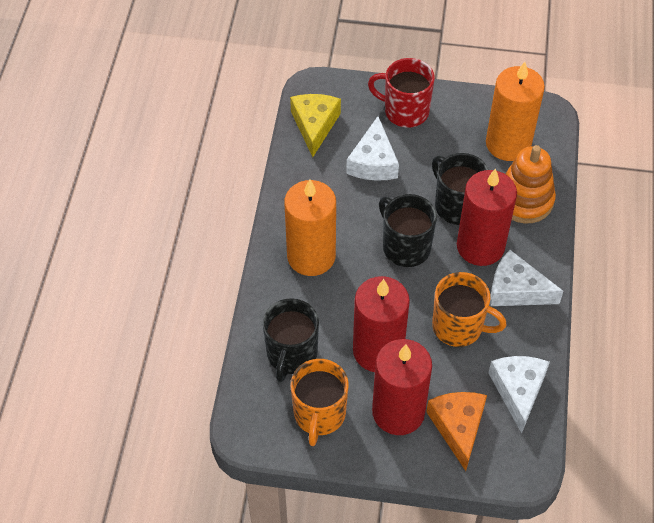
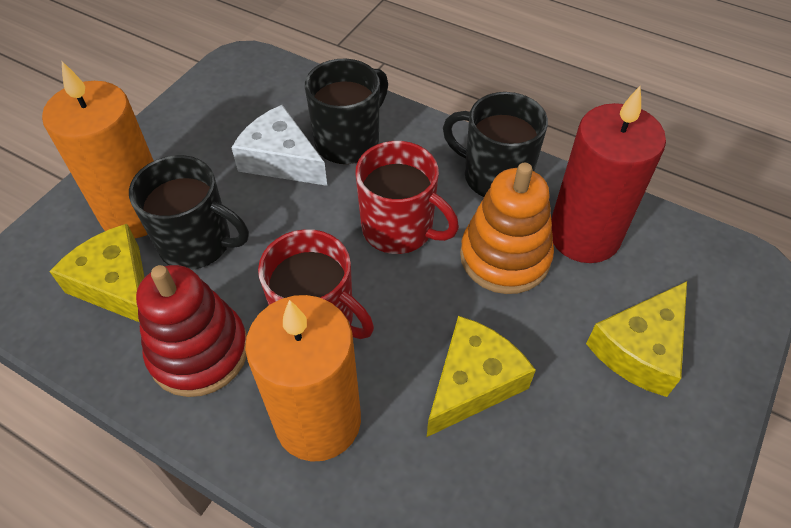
orange cheese: [426,392,487,471] = 1 -> none = 0
orange mug: [290,359,349,446] [432,272,507,347] = 2 -> none = 0
red candle: [353,276,410,372] [372,339,432,435] [457,168,517,266] = 3 -> [551,86,666,263] = 1
red mug: [368,58,435,128] = 1 -> [258,229,374,339] [355,141,459,254] = 2
red stacking toy: none = 0 -> [136,265,247,397] = 1
white cheese: [346,116,399,181] [488,356,550,433] [490,250,563,306] = 3 -> [231,105,327,186] = 1
yellow cheese: [290,94,341,157] = 1 -> [49,224,145,323] [427,316,536,437] [586,281,687,397] = 3

